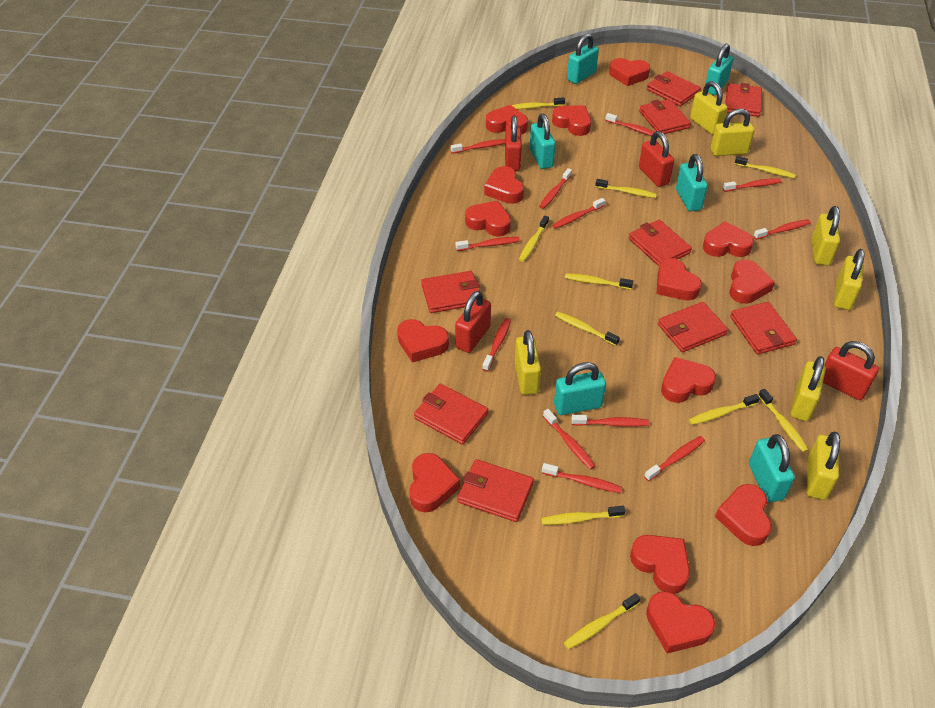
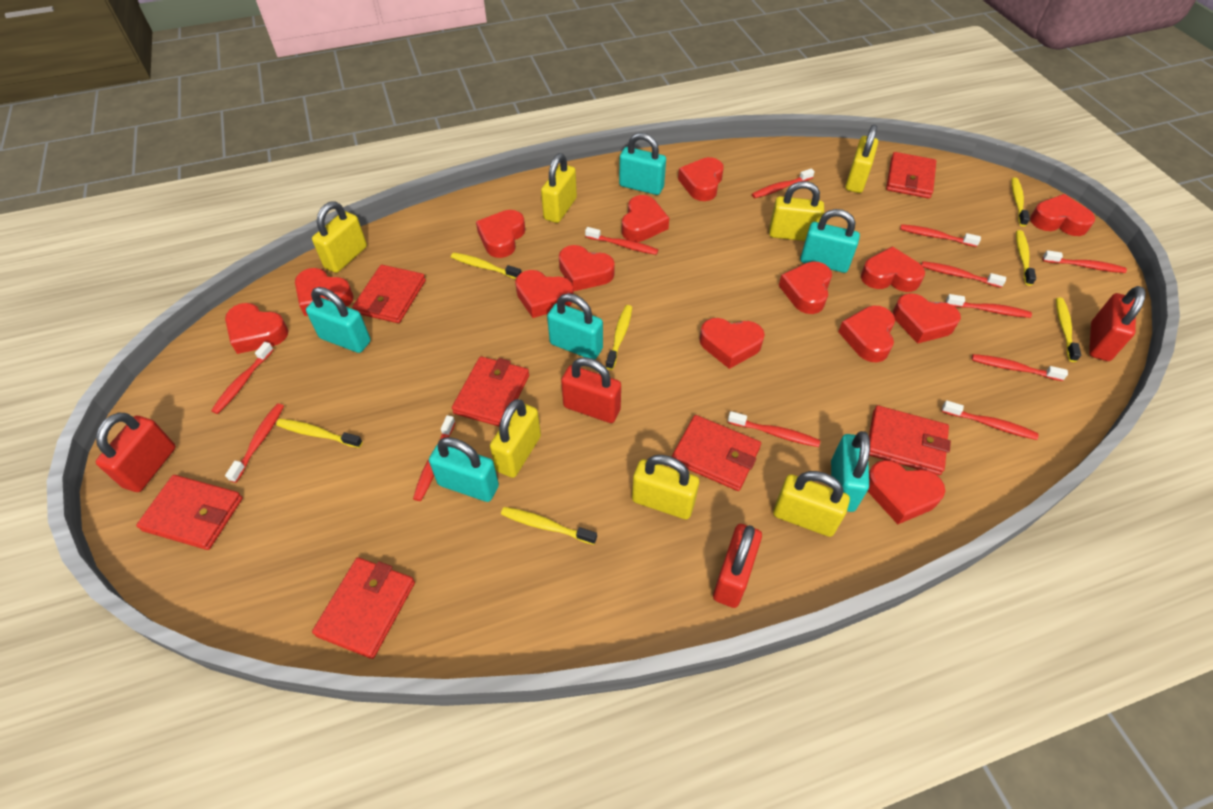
red wallet: [414,384,488,445] [421,271,480,313] [457,459,534,522] [629,220,692,266] [639,99,691,134] [647,71,701,106] [658,302,728,352] [725,83,762,117] [730,302,797,354] = 9 -> [136,475,243,550] [312,557,415,659] [352,265,426,323] [452,356,529,426] [672,415,761,491] [869,405,951,475] [886,152,936,199] = 7
yellow toothbrush: [512,97,565,109] [519,216,549,262] [541,506,625,525] [555,312,620,346] [564,593,640,649] [565,273,633,289] [595,179,657,198] [689,394,760,425] [735,156,796,178] [758,389,809,453] = 10 -> [276,419,363,448] [451,253,521,279] [501,507,597,545] [606,305,632,370] [1012,177,1030,227] [1016,230,1036,286] [1056,298,1081,362] = 7

